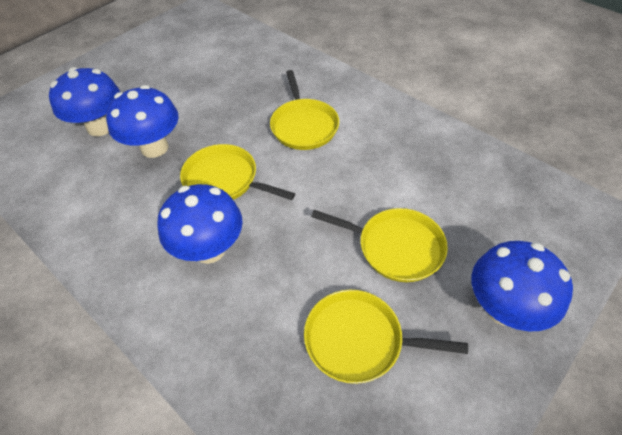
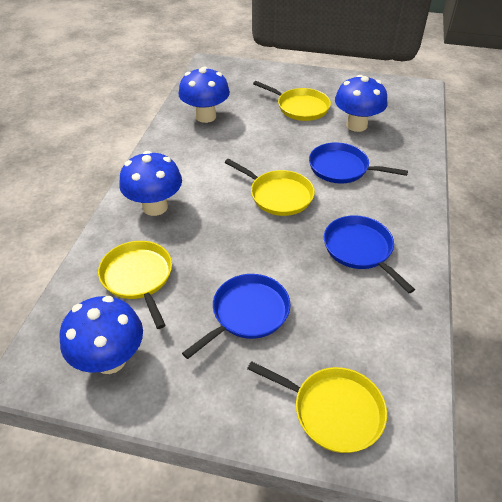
blue pan: none = 0 -> [182,274,291,359] [309,142,408,184] [324,215,415,293] = 3

